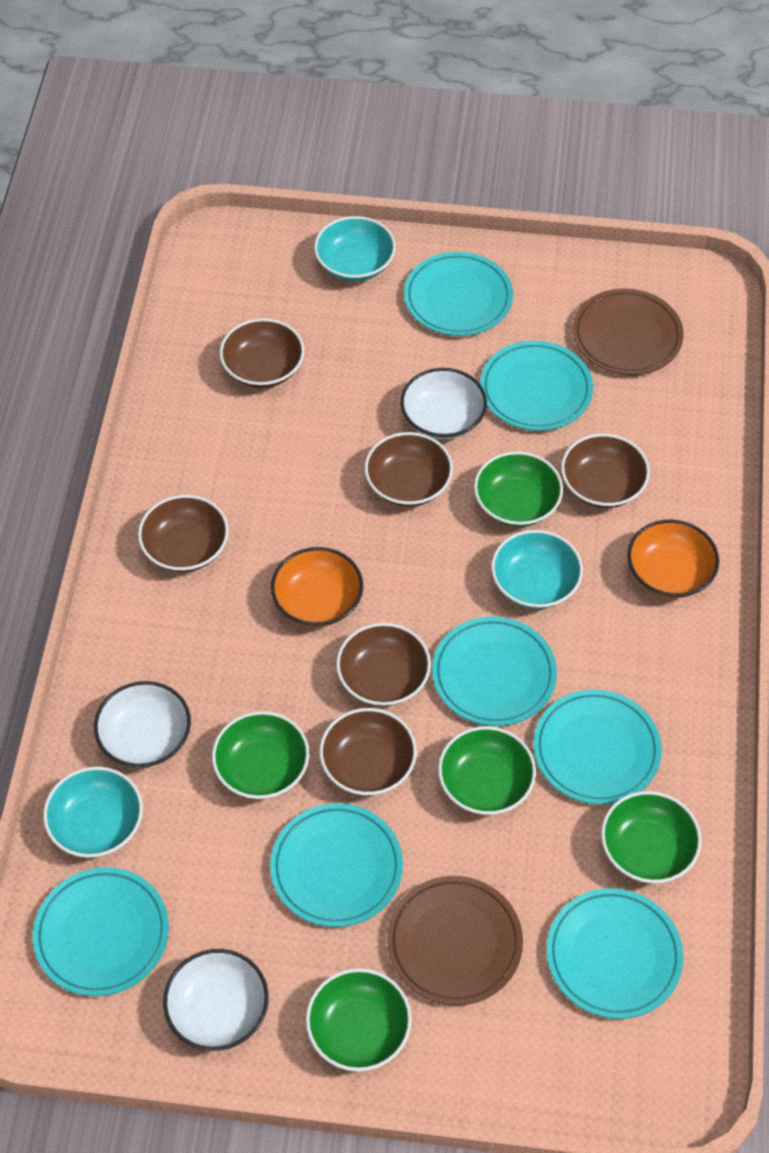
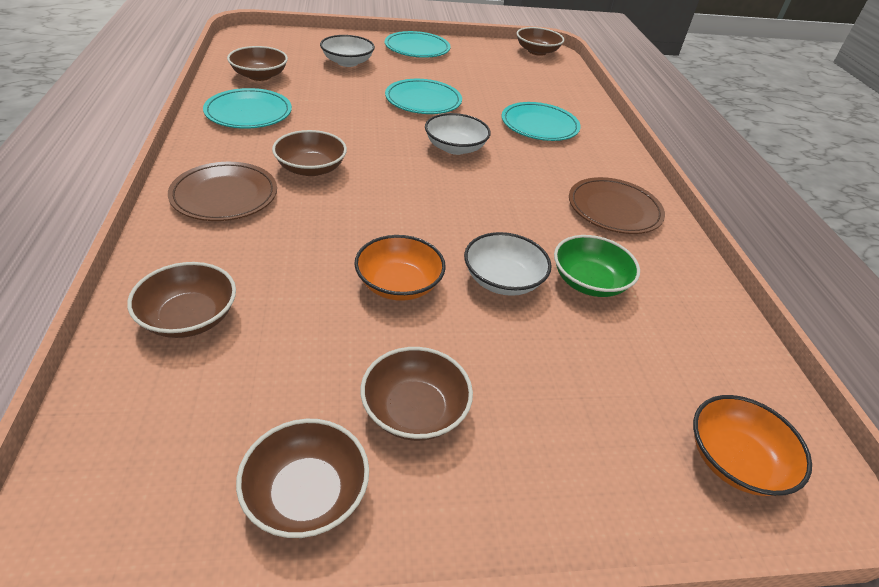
green bowl: [212,711,310,799] [306,968,412,1072] [438,726,536,815] [474,451,563,527] [601,791,702,884] = 5 -> [554,235,640,297] = 1
turquoise bowl: [43,766,143,858] [314,216,396,281] [491,530,583,609] = 3 -> none = 0
turquoise plate: [33,867,169,996] [270,803,403,927] [404,252,513,336] [432,616,557,726] [480,341,593,431] [533,689,662,805] [547,888,683,1019] = 7 -> [203,88,292,129] [385,31,451,58] [385,79,462,114] [501,102,581,141] = 4

